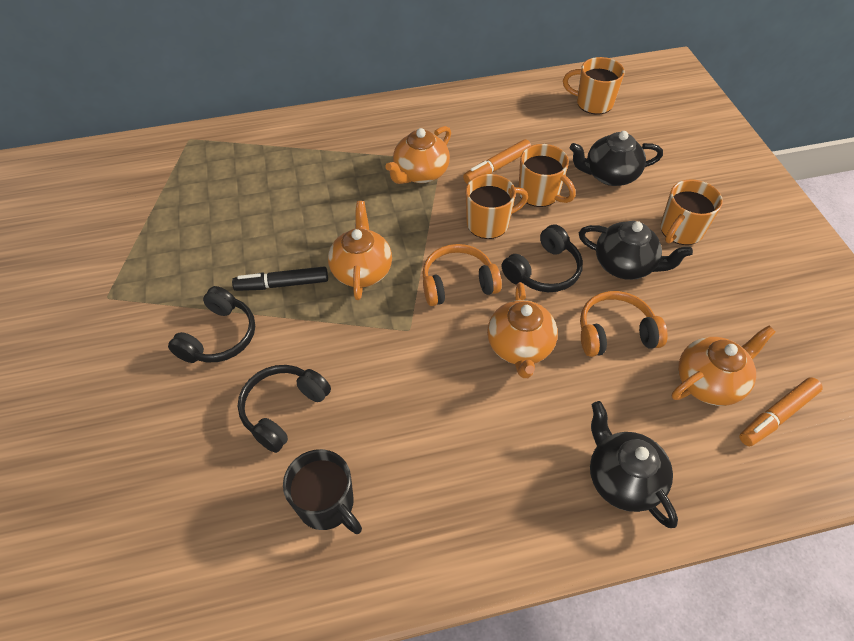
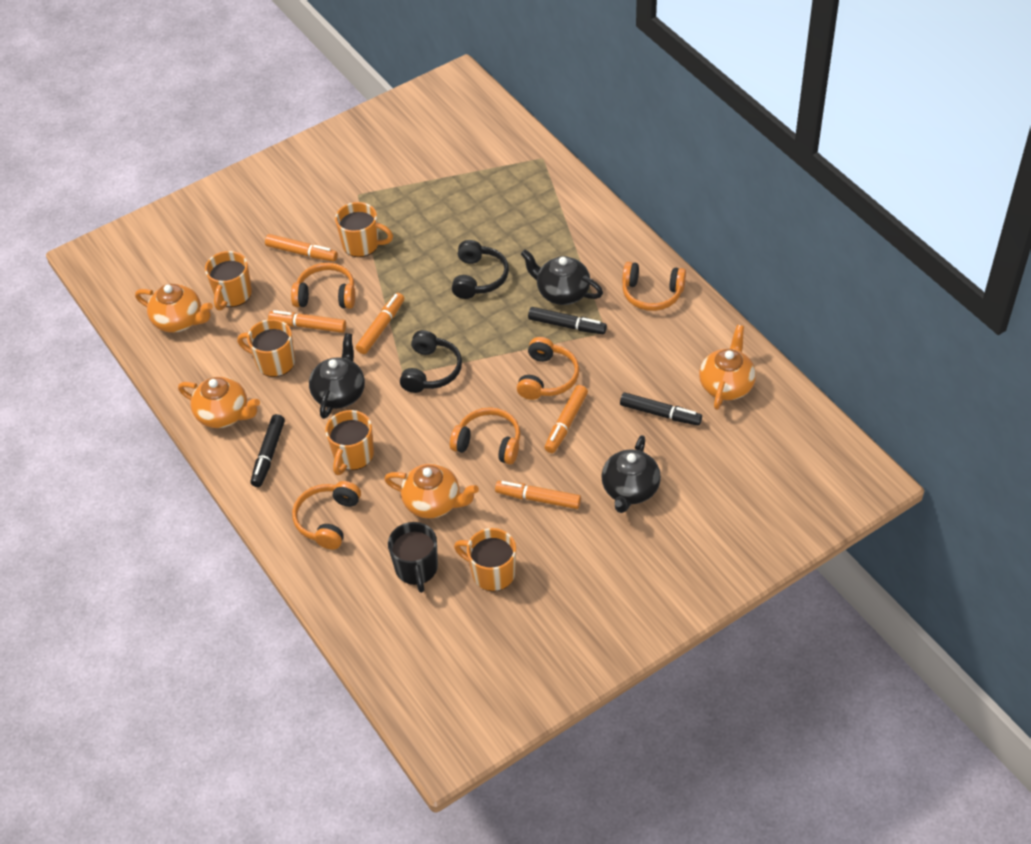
black headphones: [168,286,255,363] [238,365,331,453] [502,224,583,292] = 3 -> [400,330,462,393] [452,240,509,299] = 2
black marker: [232,266,328,291] = 1 -> [251,414,285,487] [528,307,607,334] [620,392,702,426] = 3
orange headphones: [422,244,502,306] [580,291,668,357] = 2 -> [291,263,355,309] [292,481,361,550] [450,407,521,464] [517,337,579,400] [622,262,686,311] = 5
orange marker: [463,139,531,184] [739,377,823,446] = 2 -> [265,234,338,262] [268,310,346,333] [356,293,404,354] [495,481,581,509] [545,385,588,453] = 5
orange mug: [466,174,528,239] [519,144,576,207] [563,57,625,115] [661,179,723,245] = 4 -> [205,251,252,310] [237,319,295,377] [325,410,374,475] [335,202,393,257] [454,528,516,591] = 5

